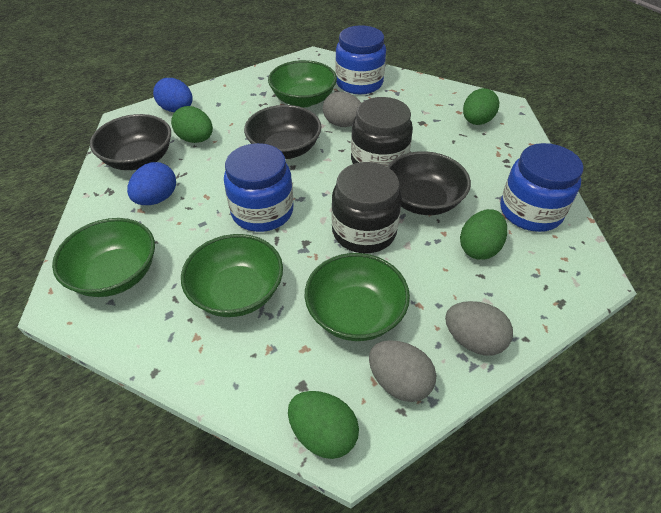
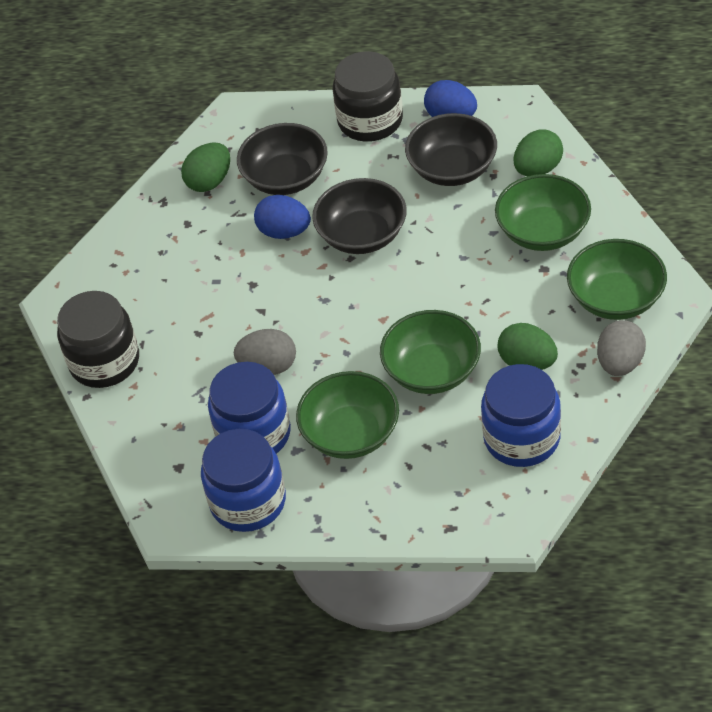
green egg: [171,106,213,143] [288,391,359,459] [460,209,507,260] [463,88,499,125] = 4 -> [181,143,230,192] [497,323,558,370] [514,129,563,176] = 3
grey egg: [323,92,361,127] [369,340,436,402] [445,301,513,356] = 3 -> [234,329,296,375] [597,320,646,376] = 2

